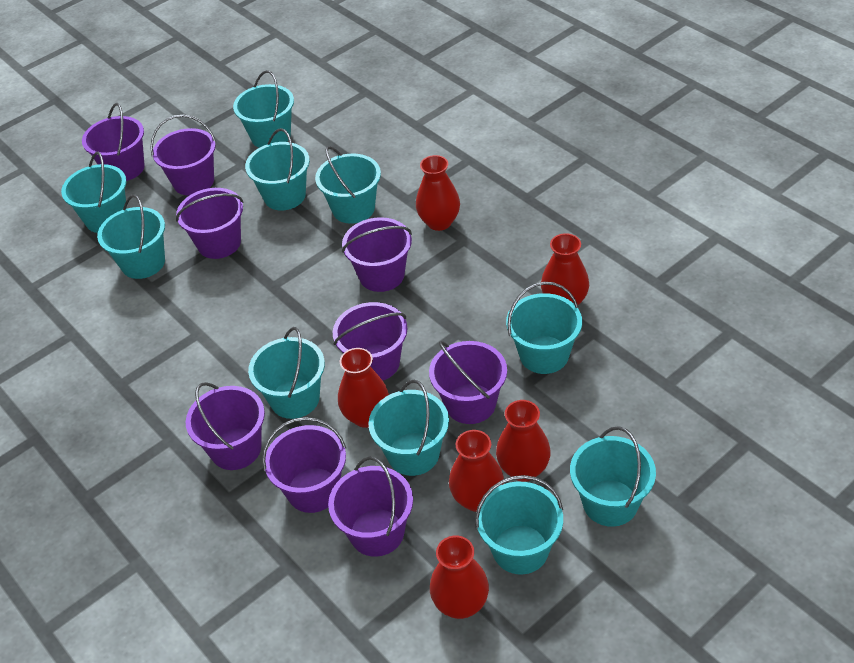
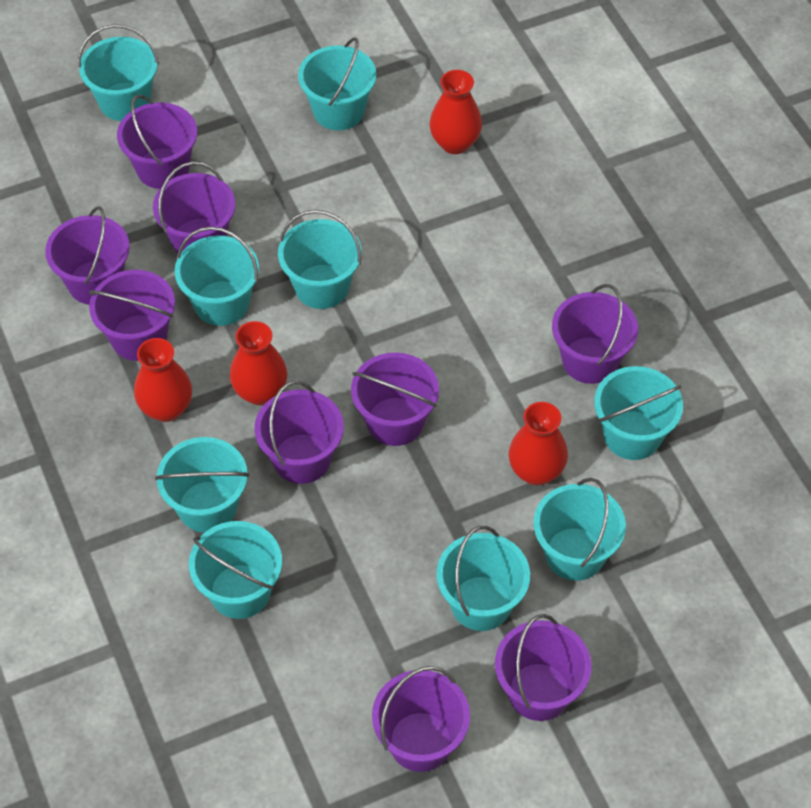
red vase: [338,348,389,428] [416,155,460,231] [430,536,489,619] [449,430,504,512] [496,400,551,482] [541,233,589,305] = 6 -> [134,338,192,422] [230,321,287,405] [429,70,482,154] [508,402,568,485] = 4
turquoise bucket: [61,152,127,233] [97,194,165,279] [233,70,294,148] [245,128,310,210] [248,327,325,419] [315,146,381,224] [368,380,449,476] [475,475,563,575] [506,282,582,374] [570,426,656,527] = 10 -> [78,24,159,121] [155,437,249,533] [175,226,259,326] [189,521,282,619] [278,210,362,309] [298,37,376,130] [436,526,530,631] [533,478,626,581] [594,366,683,460] = 9

